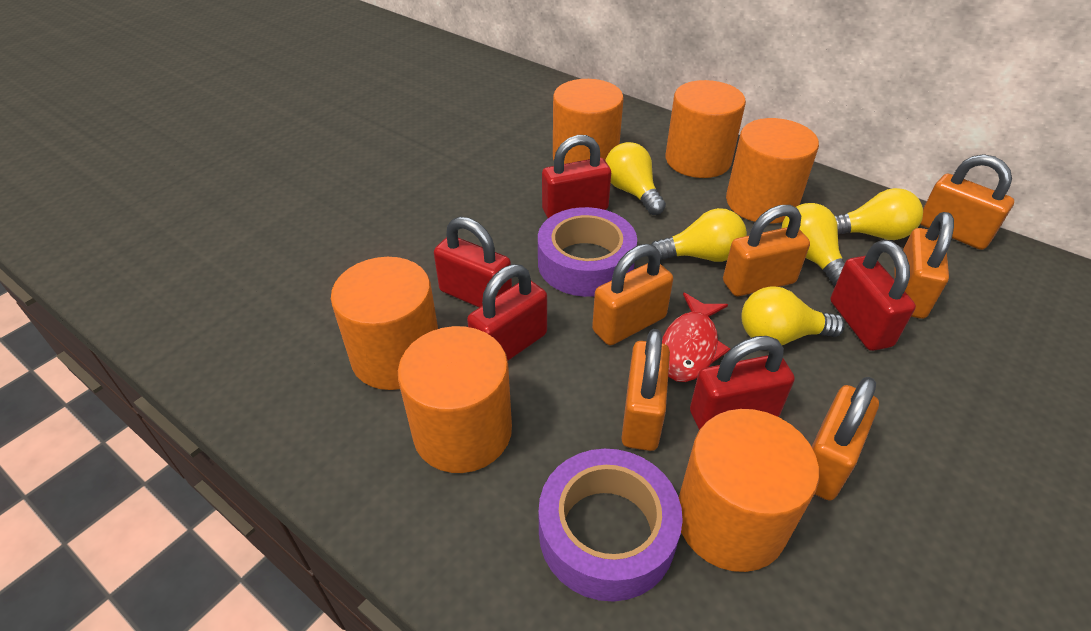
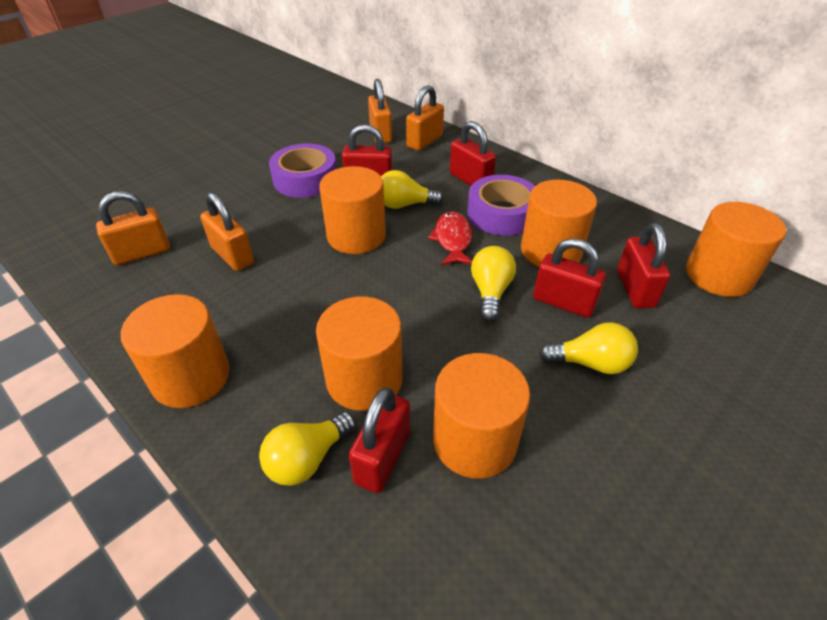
orange padlock: [592,244,673,345] [621,329,670,451] [723,205,810,296] [812,377,879,501] [894,212,954,319] [920,154,1014,250] = 6 -> [96,191,170,265] [200,192,254,271] [368,79,392,143] [406,85,444,151] = 4
yellow light bulb: [605,142,666,215] [651,208,747,262] [741,286,845,345] [782,203,845,286] [834,188,923,240] = 5 -> [259,412,356,486] [381,170,444,209] [471,246,516,321] [539,322,638,374] = 4

